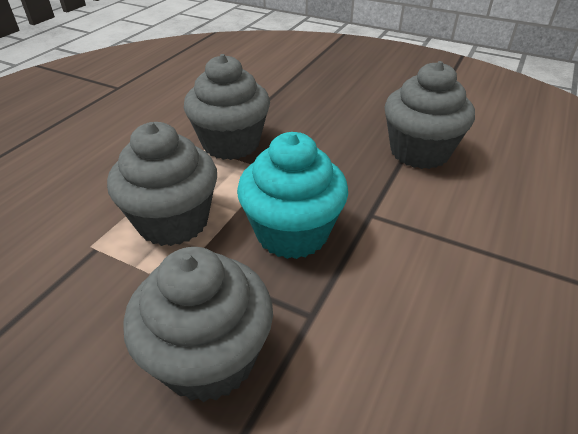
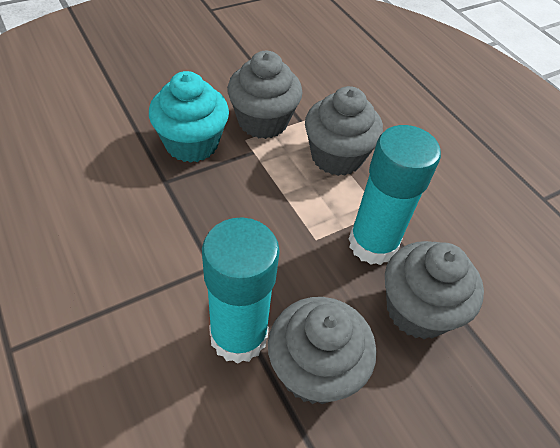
turquoise glue stick: none = 0 -> [202,217,280,364] [349,125,441,265] = 2

